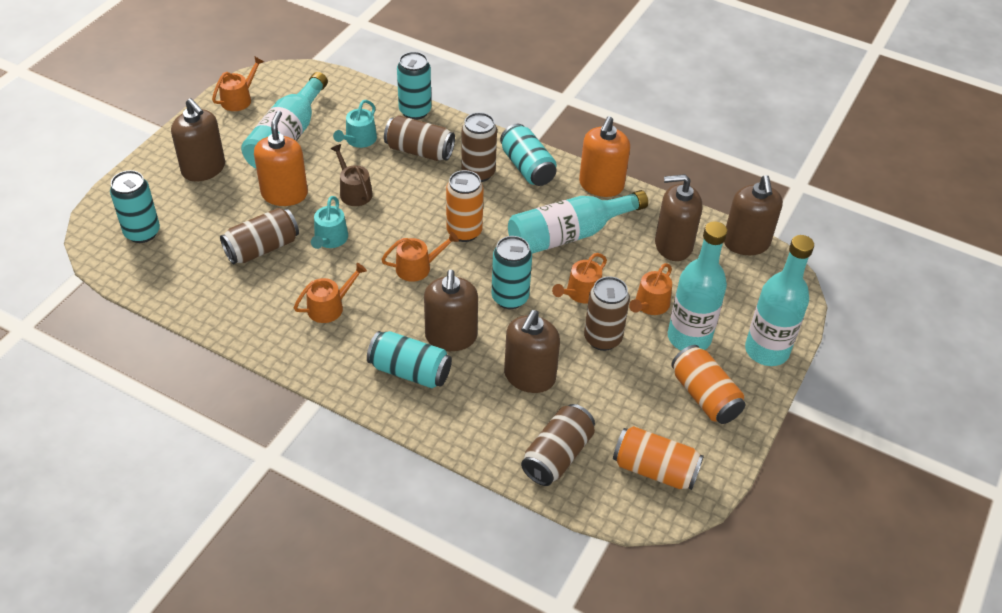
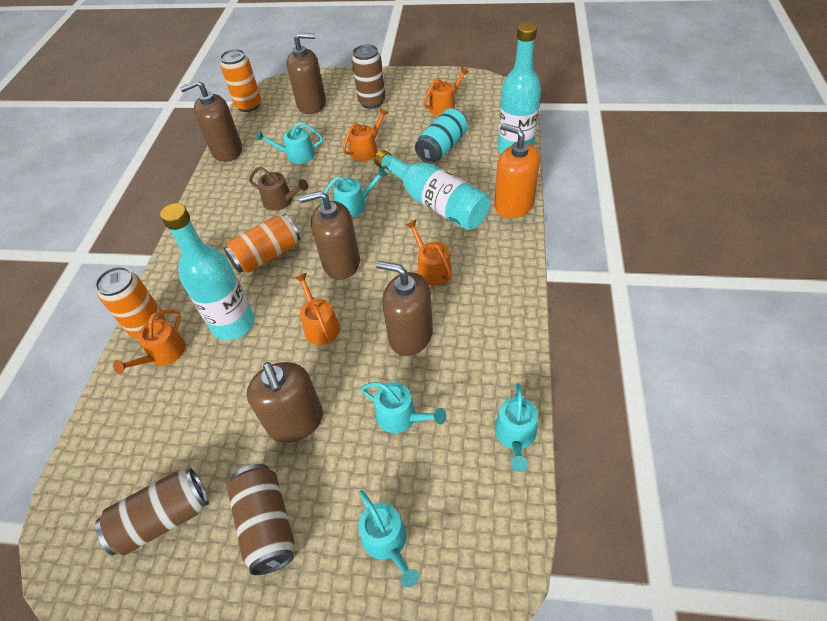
brown can: [220,208,299,264] [384,115,455,161] [461,112,497,182] [521,404,595,486] [584,276,630,351] = 5 -> [95,468,208,555] [227,464,294,575] [352,44,386,109] = 3
orange soap dispenser: [254,110,308,206] [579,116,630,197] = 2 -> [494,123,540,218] = 1
turquoise bottle: [241,72,328,168] [508,190,648,254] [668,221,727,350] [745,235,814,366] = 4 -> [160,203,255,340] [374,150,490,230] [498,22,541,154] = 3
turquoise can: [110,170,160,243] [367,331,452,388] [397,52,431,120] [492,236,532,309] [500,123,557,186] = 5 -> [415,108,468,163] = 1
turquoise watering can: [311,196,348,249] [333,100,377,148] = 2 -> [256,122,323,164] [320,167,388,217] [358,490,419,587] [361,382,446,433] [494,383,538,472] = 5

